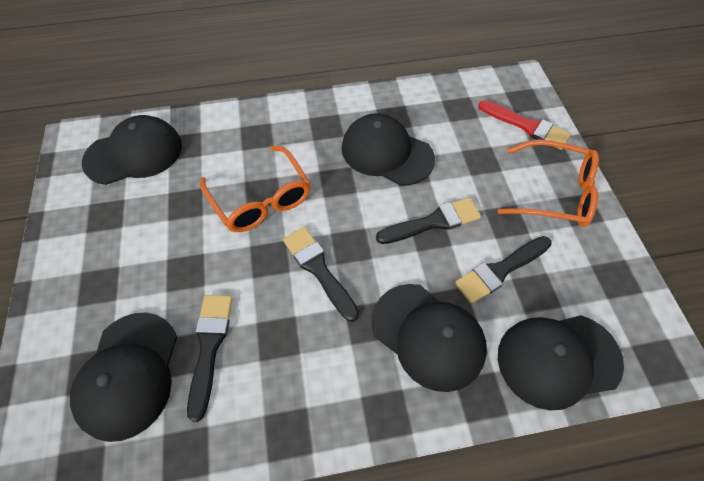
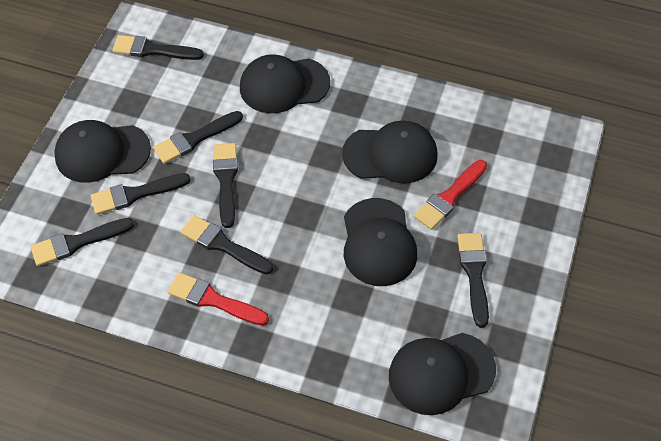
black brush: [187,295,233,422] [283,227,359,322] [376,198,481,244] [455,236,552,304] = 4 -> [31,218,134,266] [91,173,191,215] [113,35,204,60] [153,111,243,164] [181,215,273,274] [213,143,238,228] [457,233,489,328] = 7
orange glasses: [200,146,311,232] [498,140,599,227] = 2 -> none = 0
red brush: [478,100,571,150] = 1 -> [168,272,269,326] [414,160,487,230] = 2

